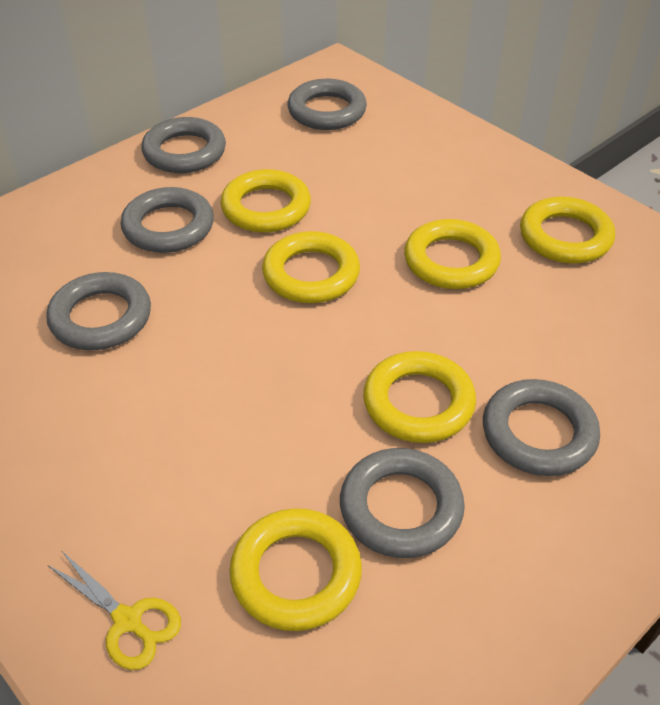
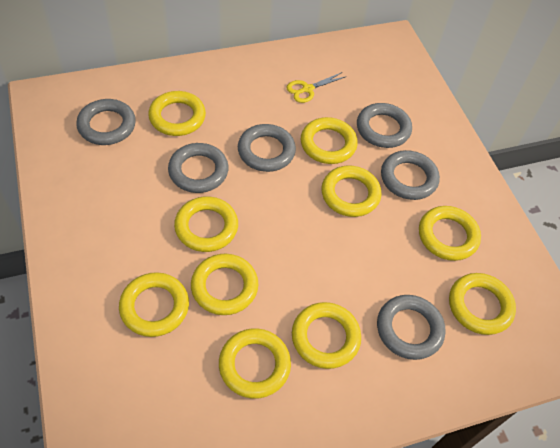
yellow ring: [220,169,311,232] [230,508,362,631] [262,231,360,303] [363,351,476,443] [404,219,501,289] [520,197,615,264] = 6 -> [119,272,189,337] [148,91,206,136] [174,196,238,252] [191,254,258,315] [219,328,291,399] [292,302,361,369] [301,117,358,164] [321,166,381,217] [419,206,481,261] [449,273,516,335] = 10

